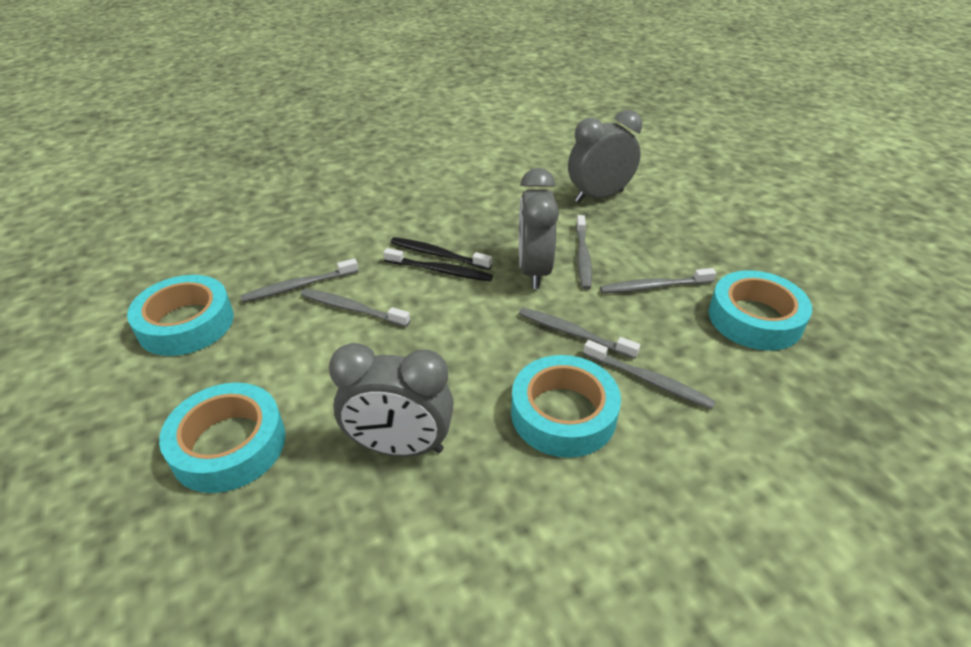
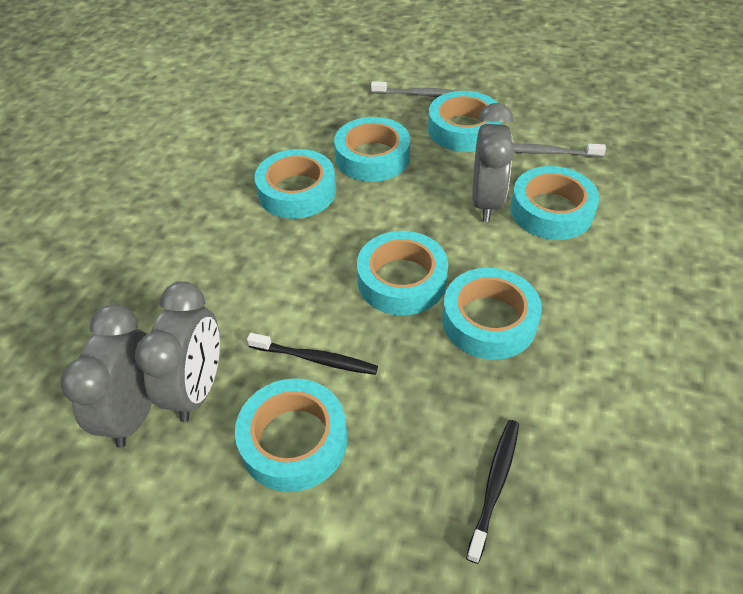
grey toothbrush: [240,258,358,302] [301,289,410,327] [519,307,640,359] [576,215,592,290] [583,340,716,409] [600,268,716,293] = 6 -> [371,81,456,97] [513,143,606,157] = 2
turquoise tape: [127,275,234,356] [159,383,286,493] [511,355,621,458] [709,270,812,351] = 4 -> [235,378,347,492] [254,149,336,219] [334,117,410,182] [357,231,448,315] [428,91,501,152] [442,268,542,360] [511,166,599,240] = 7

